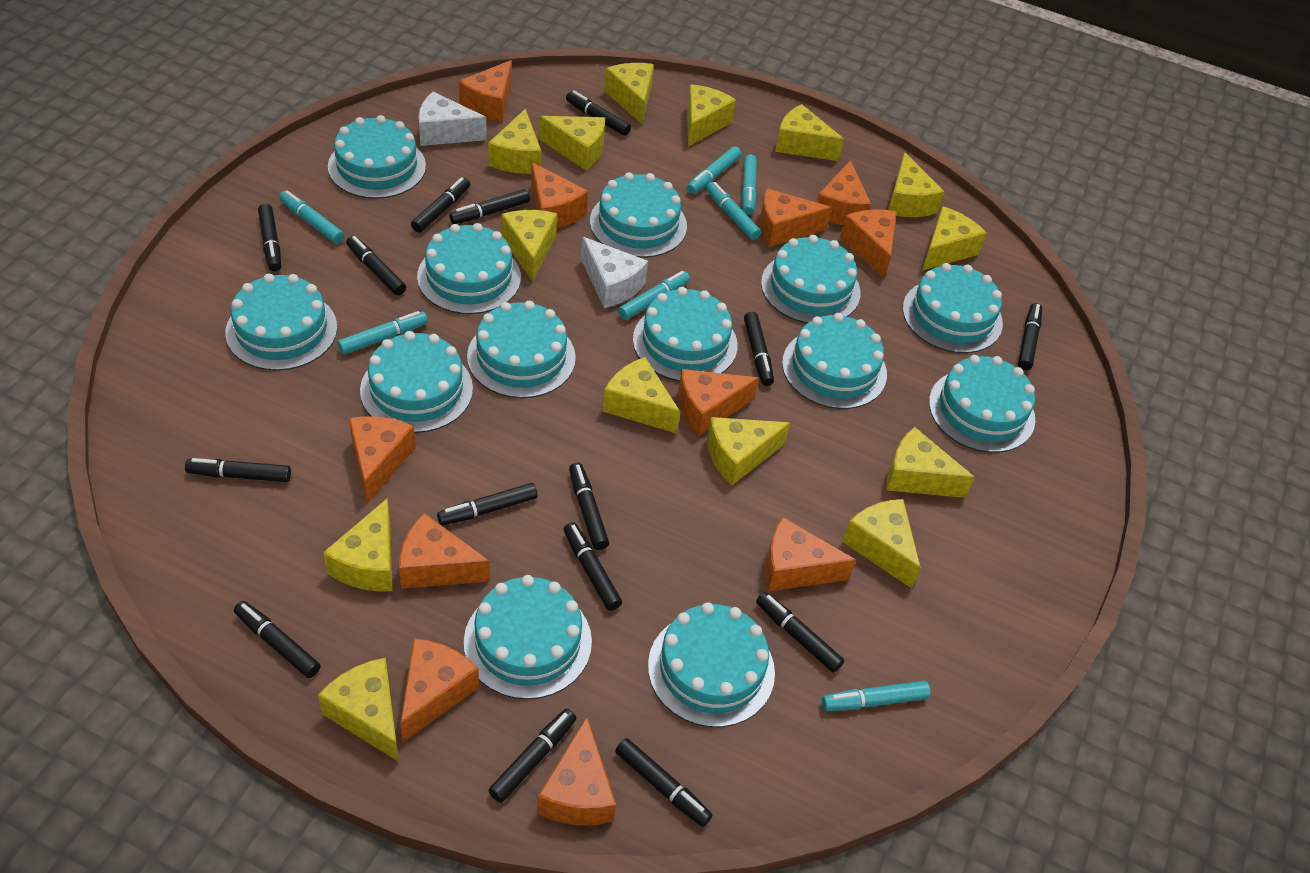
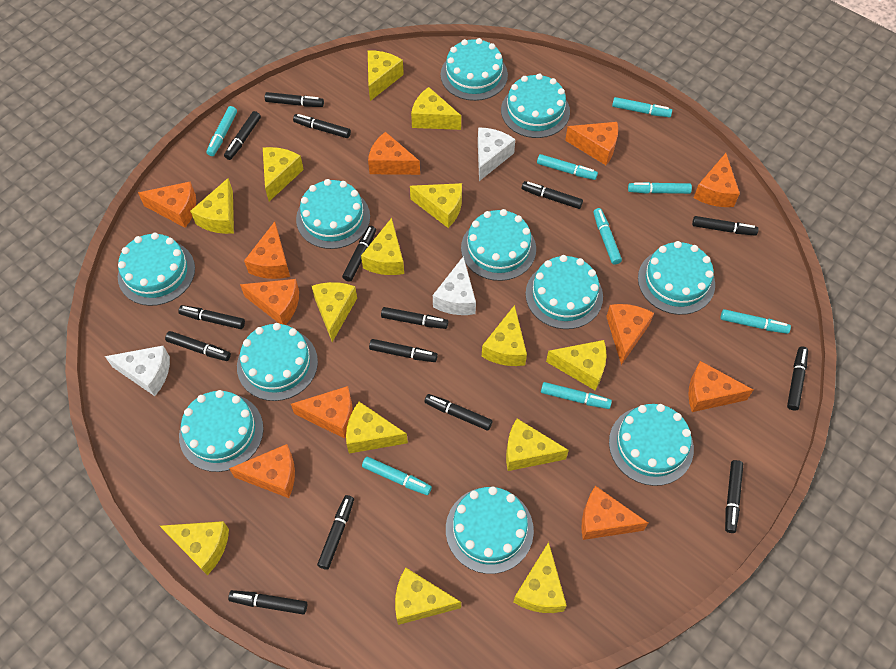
turquoise cake: [225,274,337,371] [328,115,426,199] [360,331,473,433] [417,223,521,314] [464,575,592,699] [467,301,576,398] [590,172,687,258] [633,287,738,381] [648,602,775,727] [761,235,860,323] [782,313,887,409] [903,263,1003,353] [929,355,1035,453] = 13 -> [118,233,195,306] [179,390,263,472] [237,323,318,401] [296,179,370,249] [441,38,508,101] [446,486,534,574] [461,209,536,281] [501,73,570,138] [525,255,603,329] [609,404,694,486] [638,241,715,315] = 11
turquoise marker: [279,190,344,244] [338,311,428,355] [618,271,690,320] [687,146,741,194] [706,182,761,240] [742,154,757,215] [822,681,930,711] = 7 -> [207,106,237,156] [362,457,432,495] [537,154,598,180] [541,382,612,409] [593,208,622,265] [612,97,672,117] [628,182,692,194] [721,309,791,334] = 8
white cheese: [419,92,487,146] [581,237,648,308] = 2 -> [105,346,170,396] [433,256,476,315] [478,127,516,181] = 3

